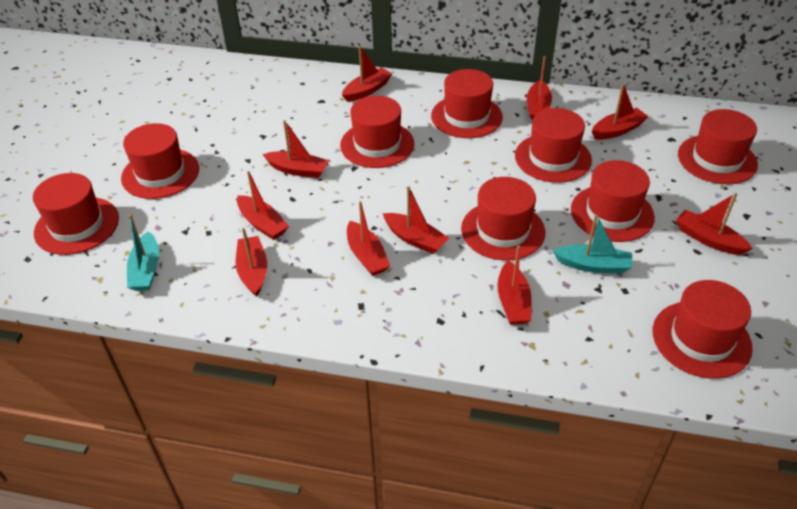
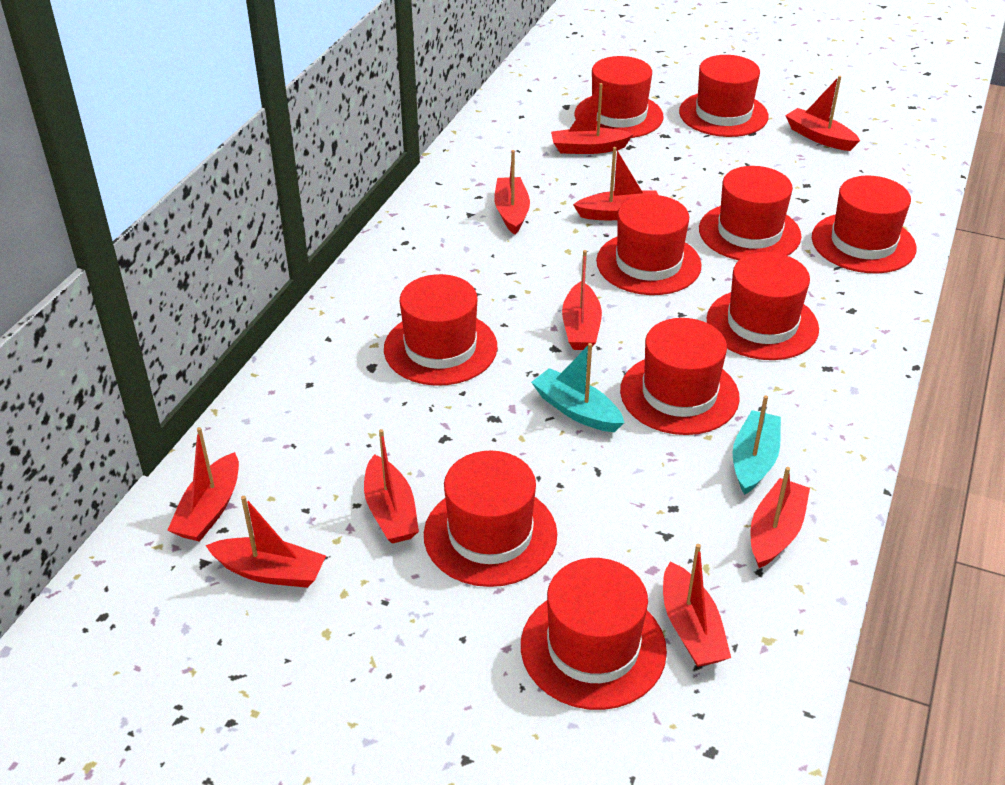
red hat: [33,173,119,255] [121,123,199,199] [340,96,414,168] [431,69,503,138] [461,177,545,261] [515,108,592,183] [571,160,655,242] [653,280,753,379] [678,109,758,184] = 9 -> [384,274,498,386] [424,451,557,587] [521,558,667,710] [574,56,663,138] [596,195,702,295] [620,318,740,435] [679,55,769,137] [699,166,801,260] [707,252,819,360] [812,176,917,273] = 10

